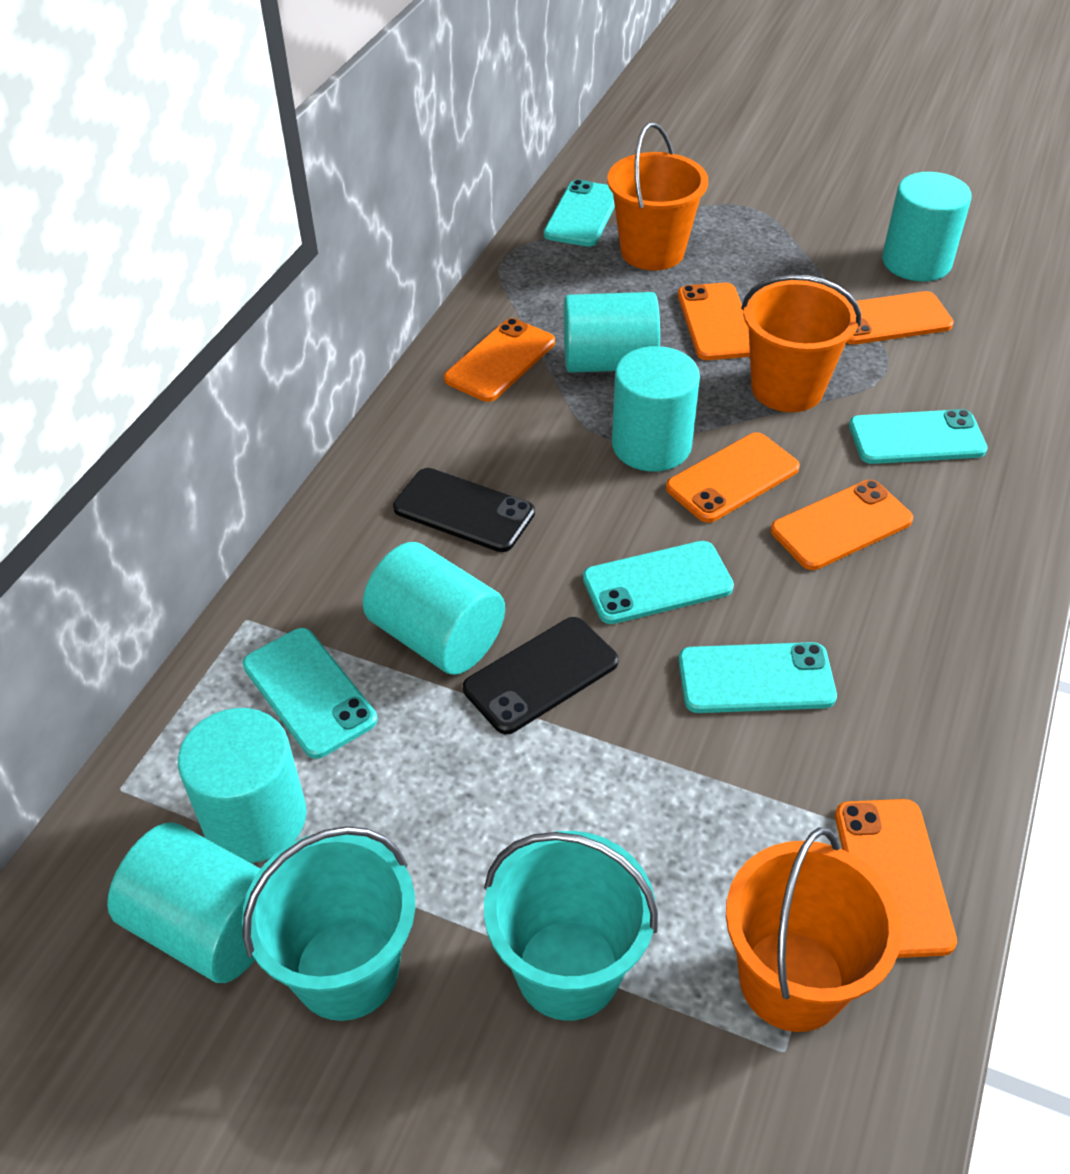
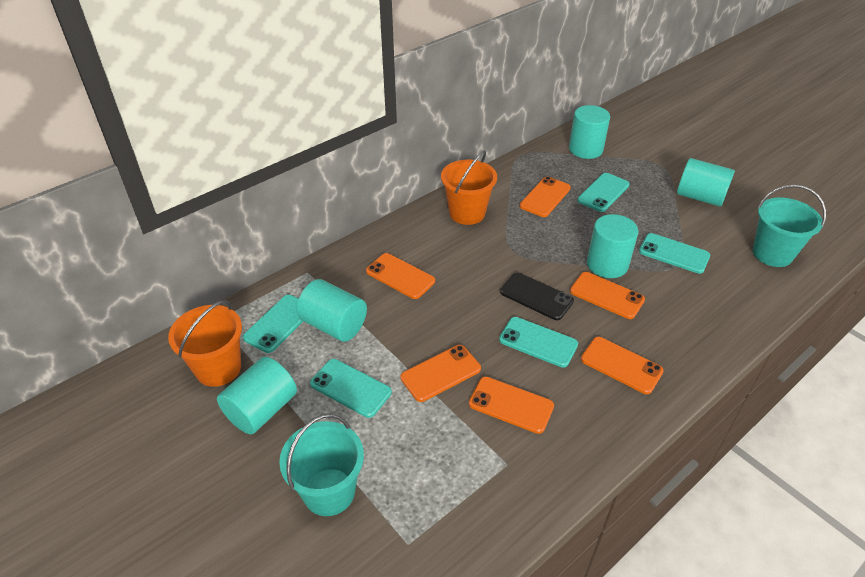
black phone: [393,468,535,552] [463,617,618,734] = 2 -> [500,273,574,320] = 1
orange bucket: [607,122,708,271] [726,827,902,1032] [741,275,861,412] = 3 -> [168,300,242,387] [441,150,497,225] = 2
turquoise cylinder: [107,823,260,983] [178,708,307,863] [363,542,505,675] [564,292,660,373] [612,346,700,472] [882,172,972,282] = 6 -> [217,357,297,434] [297,279,367,342] [569,105,610,159] [587,214,638,278] [677,158,735,207] = 5

